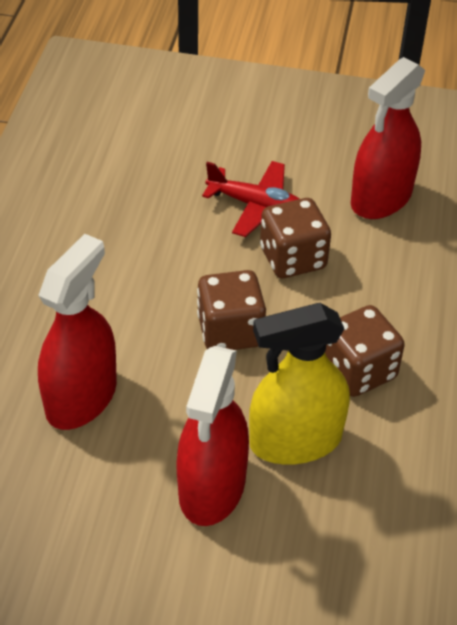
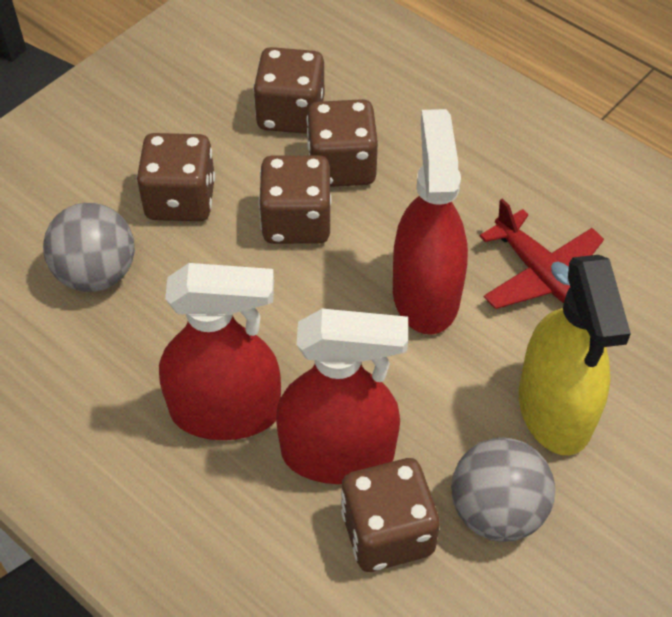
brown dice: [197,270,266,350] [260,198,331,278] [325,305,405,397] = 3 -> [137,133,215,221] [253,47,324,134] [259,155,331,244] [307,99,378,187] [341,458,440,572] = 5
grey ball: none = 0 -> [43,203,135,292] [451,437,555,542] = 2

